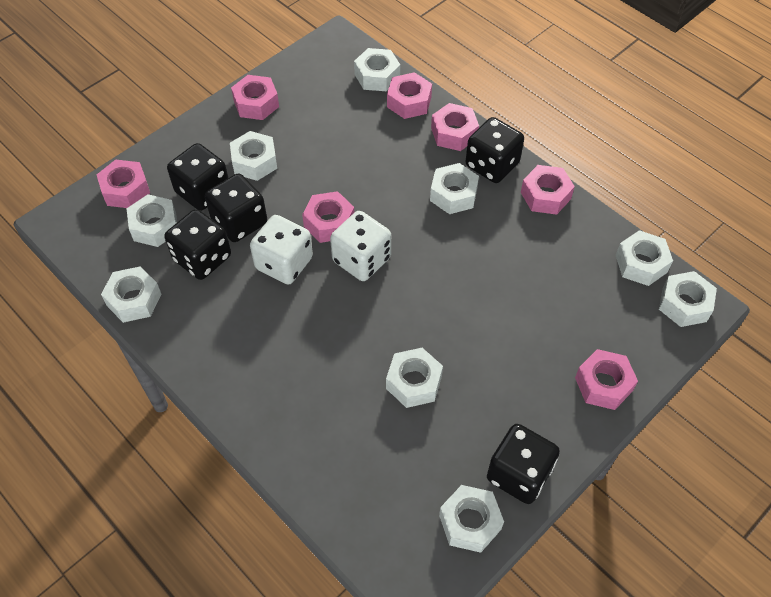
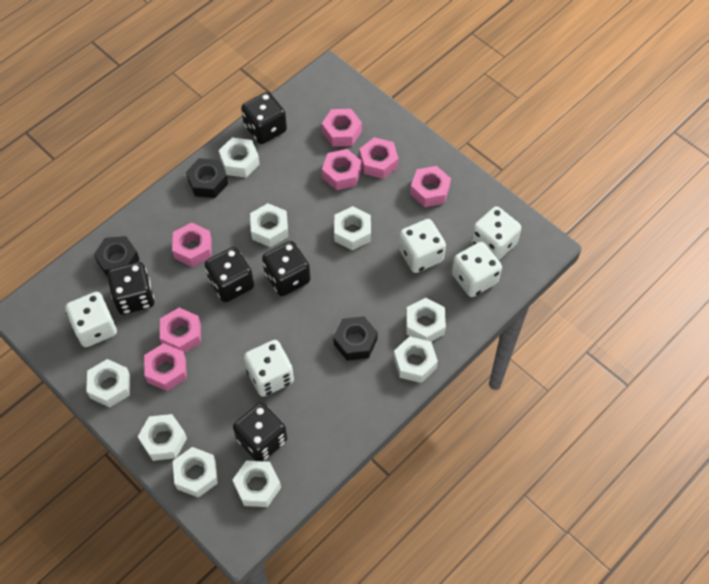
black nut: none = 0 -> [94,236,140,276] [186,158,228,198] [333,316,378,361] = 3
white dice: [250,215,313,285] [330,211,391,281] = 2 -> [65,292,117,347] [244,340,294,397] [398,219,446,273] [452,242,502,297] [471,206,521,260] = 5

